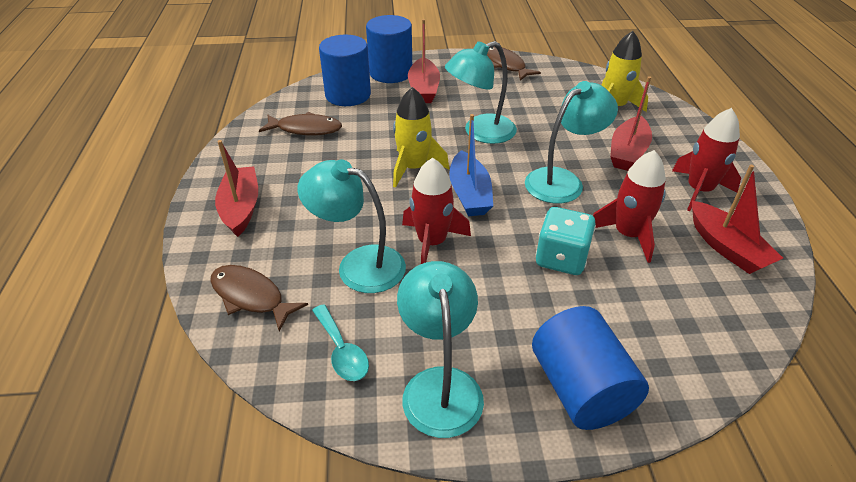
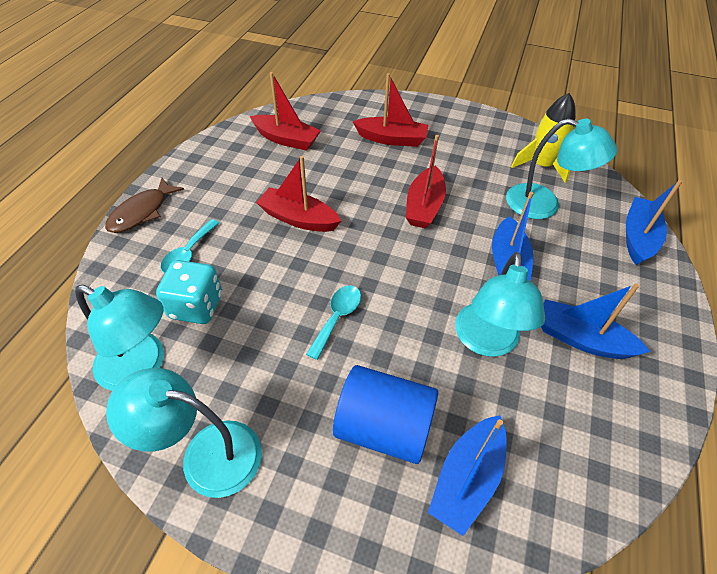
blue boat: [449,114,493,216] = 1 -> [428,415,506,536] [492,192,534,281] [541,283,650,359] [626,180,682,265] = 4
blue cylinder: [319,35,371,106] [366,15,412,83] [532,306,649,430] = 3 -> [333,365,438,464] = 1
brown fish: [210,265,308,332] [259,112,342,135] [487,47,541,80] = 3 -> [105,178,184,233] = 1
red rocket: [402,158,471,264] [593,150,666,263] [672,108,741,211] = 3 -> none = 0
turquoise spoon: [312,305,369,381] = 1 -> [161,219,219,273] [306,285,361,360] = 2
yellow rocket: [393,87,449,188] [601,31,648,112] = 2 -> [511,93,576,183] = 1

